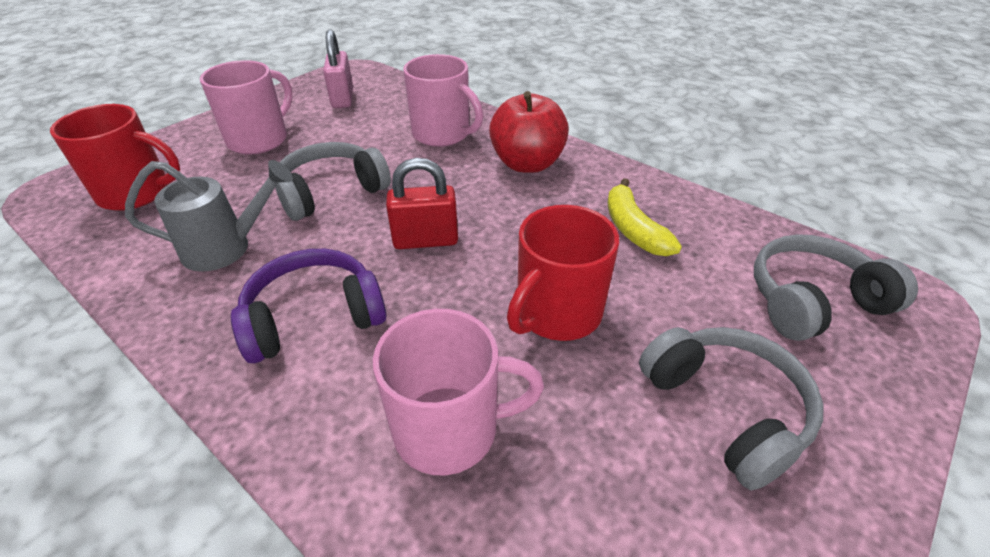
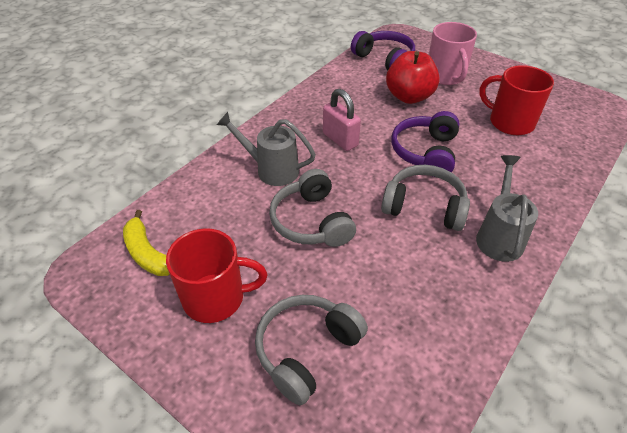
grey watering can: [125,160,293,272] = 1 -> [217,112,316,186] [476,155,538,262] = 2
pink mug: [200,60,293,154] [373,309,544,475] [403,54,483,147] = 3 -> [429,22,477,85] = 1
purple headphones: [231,249,386,363] = 1 -> [351,31,415,70] [391,111,459,177] = 2
red padlock: [386,158,458,249] = 1 -> none = 0

